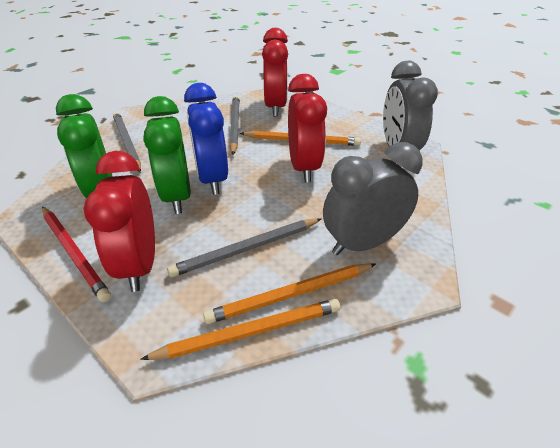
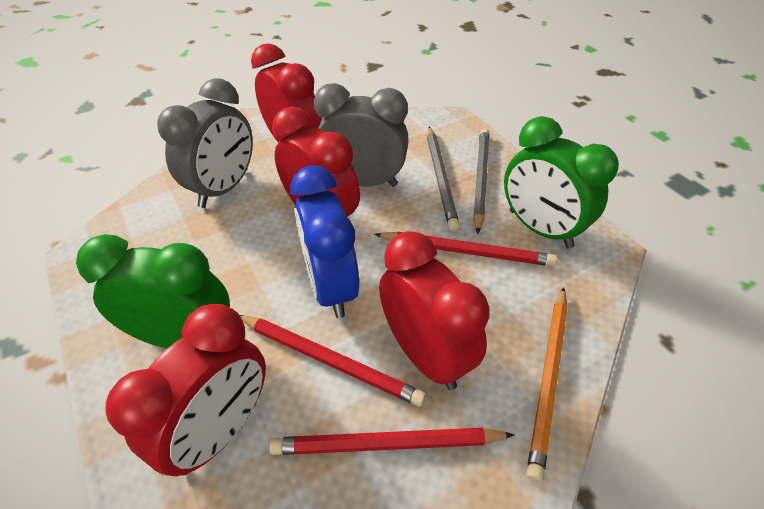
grey pencil: [113,112,141,172] [167,218,322,277] [230,96,240,155] = 3 -> [427,127,460,231] [473,128,490,234] = 2
orange pencil: [140,299,340,360] [203,263,376,324] [240,131,361,146] = 3 -> [526,287,568,482] = 1
red clock: [83,151,155,292] [262,28,288,117] [288,74,327,182] = 3 -> [105,304,266,476] [251,43,322,143] [272,106,360,217] [379,231,489,390] = 4
red pencil: [42,207,111,302] = 1 -> [240,315,426,407] [269,428,514,455] [375,232,557,266] = 3

